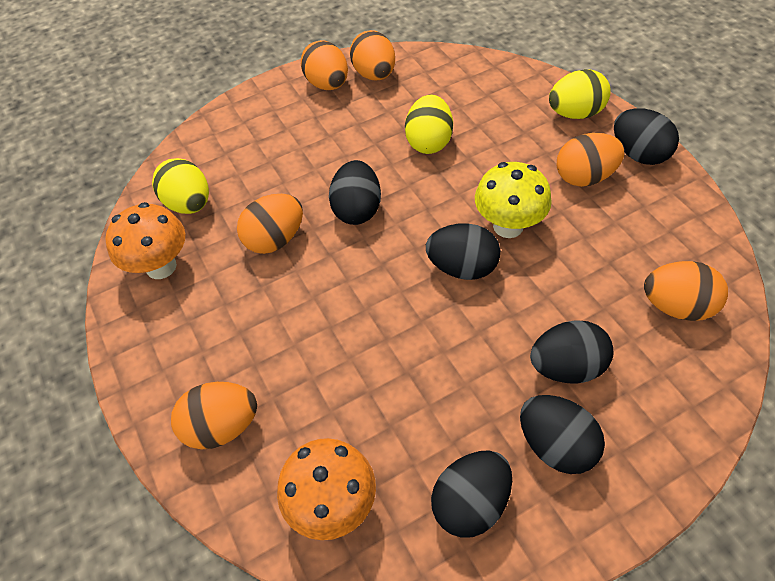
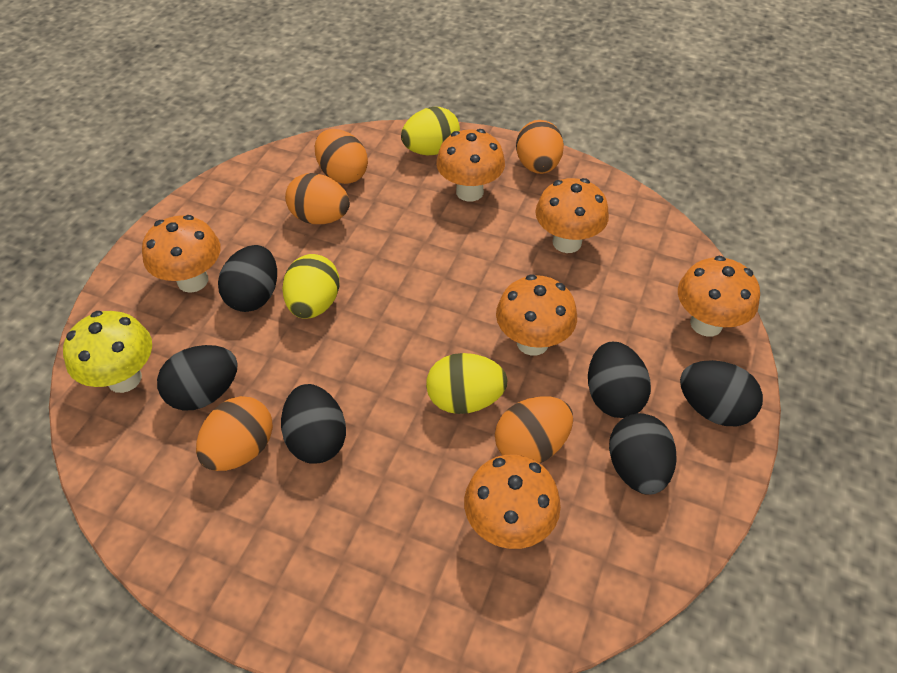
orange egg: [171,382,257,449] [237,194,303,254] [301,40,348,90] [350,30,395,81] [557,133,625,187] [644,261,728,321] = 6 -> [196,396,273,471] [285,173,350,224] [315,129,368,184] [495,396,573,463] [516,120,564,174] = 5
orange mushroom: [105,202,185,279] [277,438,376,540] = 2 -> [142,215,221,293] [436,129,505,202] [464,455,561,549] [496,274,577,356] [535,178,609,253] [678,256,760,337] = 6

